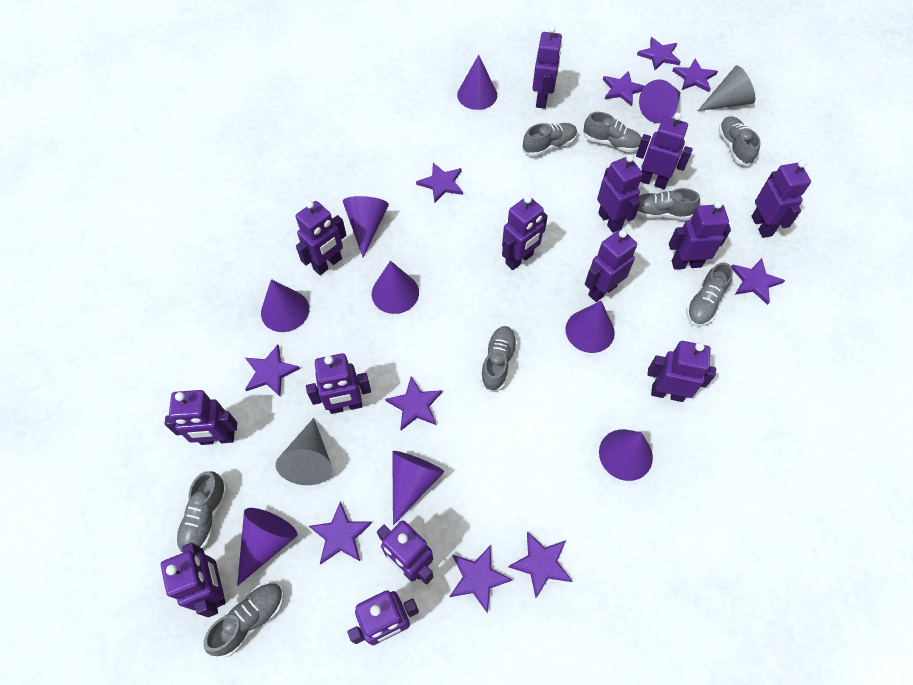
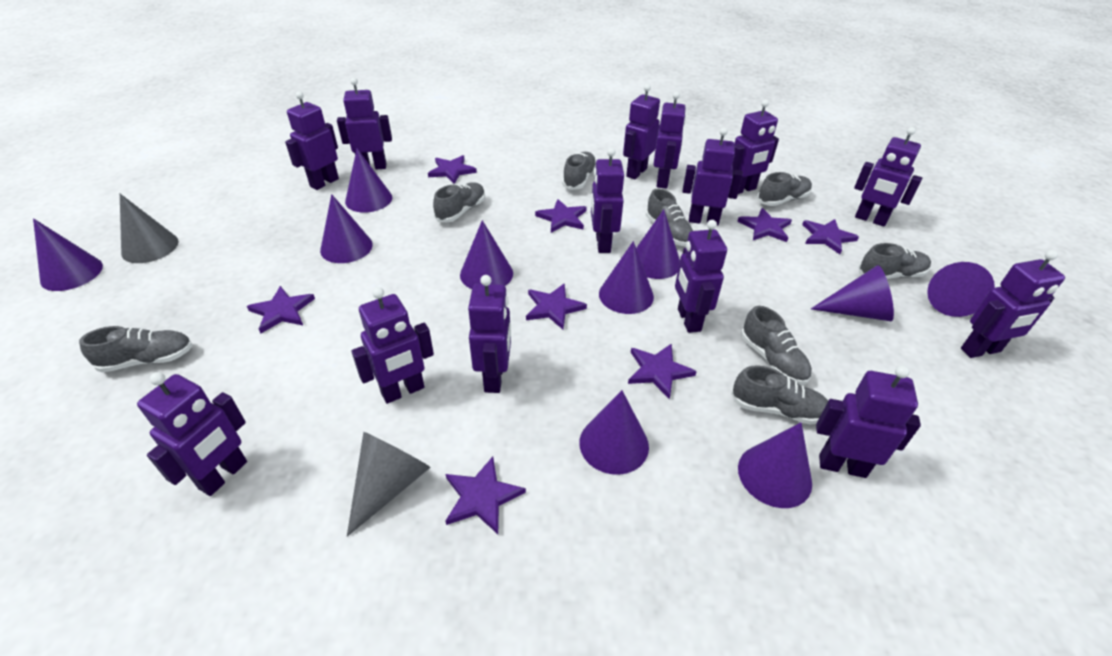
purple cone: [237,508,298,586] [261,279,309,332] [343,196,389,257] [372,261,419,314] [392,451,444,525] [457,55,497,110] [565,301,615,353] [599,429,653,481] [639,79,681,123] = 9 -> [33,218,103,291] [320,194,373,263] [345,149,392,213] [460,220,513,289] [579,390,649,475] [599,241,654,314] [636,209,680,279] [738,422,812,508] [811,265,894,321] [927,262,995,317] = 10
purple star: [245,345,300,396] [309,502,372,564] [385,377,442,430] [416,163,463,203] [449,545,513,613] [508,531,572,598] [603,71,645,106] [637,37,681,70] [672,59,718,92] [731,258,785,305] = 10 -> [247,286,315,333] [428,155,477,184] [445,457,526,534] [526,283,587,329] [535,199,587,233] [628,343,697,399] [737,208,792,242] [802,219,859,254] = 8

